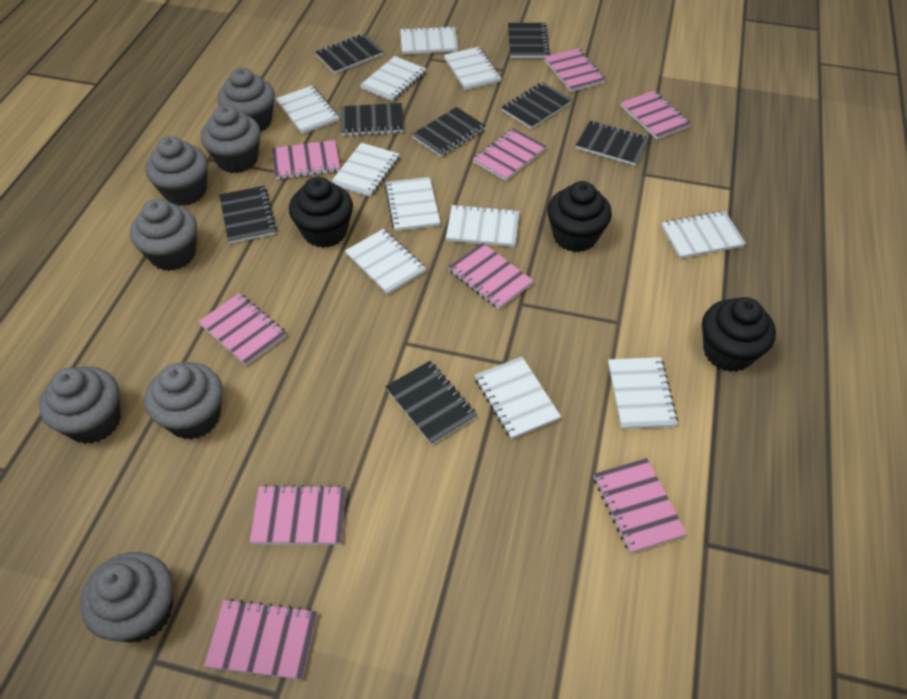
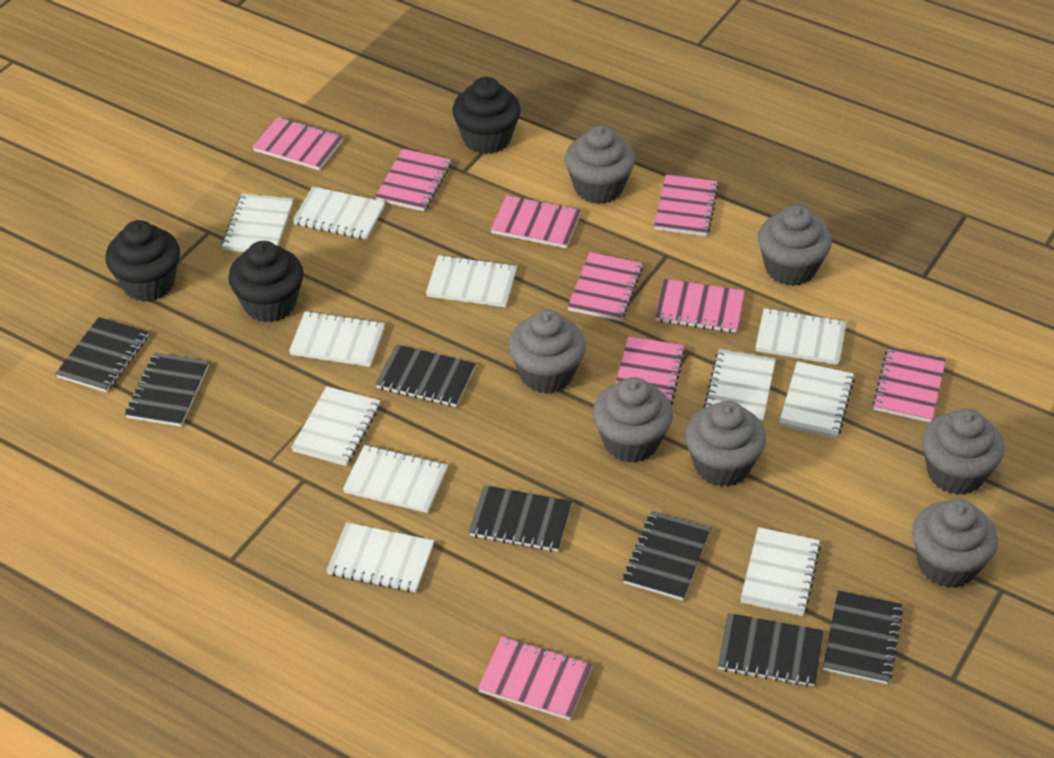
black notebook: [219,186,277,244] [315,33,383,74] [341,103,404,136] [385,361,477,445] [412,107,486,157] [501,82,572,129] [508,23,550,58] [576,121,650,166] = 8 -> [55,317,148,392] [125,353,209,427] [376,344,476,407] [469,485,572,552] [623,511,711,601] [718,613,823,687] [823,590,903,684] = 7

